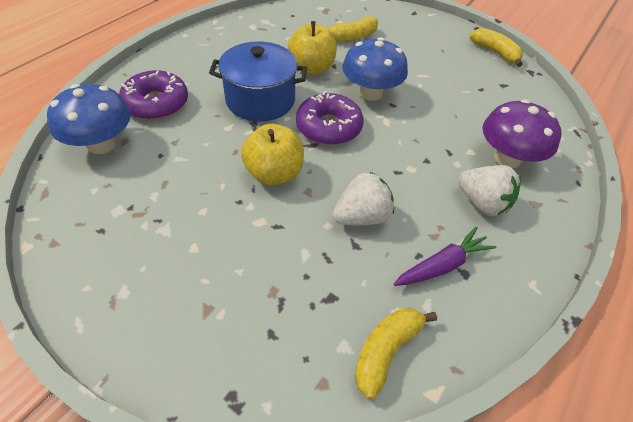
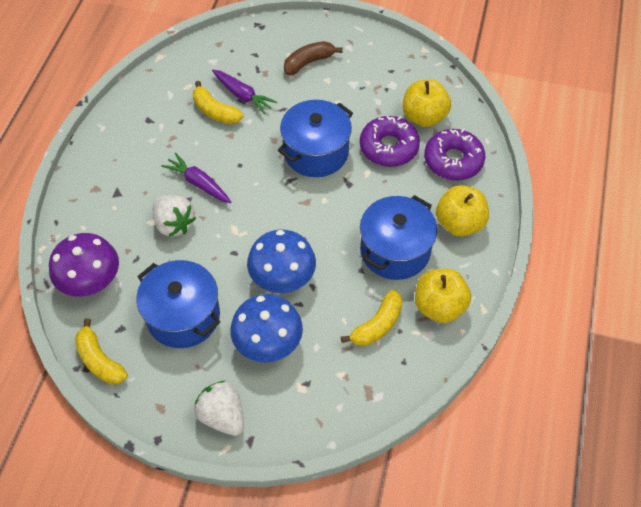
blue pot: [209,41,307,122] = 1 -> [136,260,220,348] [278,100,353,177] [360,195,437,280] = 3
brown banana: none = 0 -> [284,41,343,75] = 1
purple carrot: [394,227,496,286] = 1 -> [161,153,231,203] [212,70,277,114] = 2
yellow apple: [241,124,304,185] [288,21,337,75] = 2 -> [403,79,451,127] [415,269,471,323] [436,185,489,237] = 3

